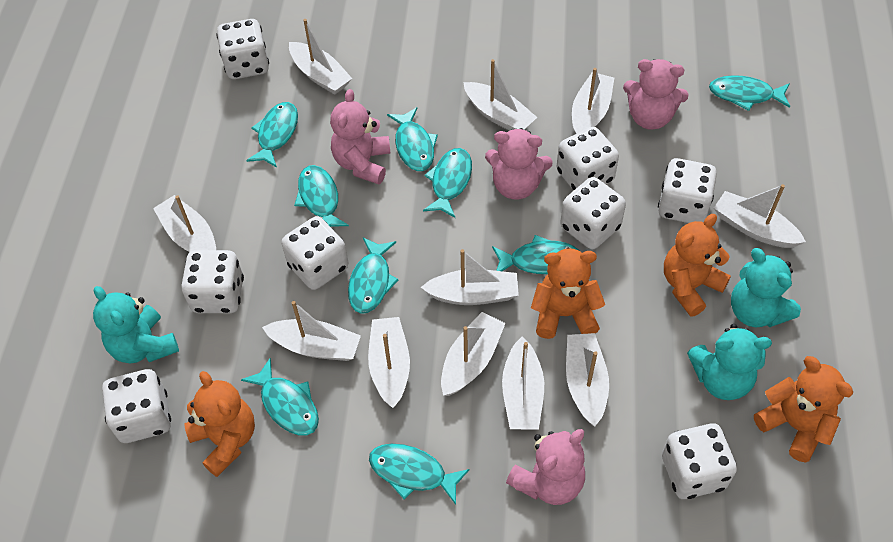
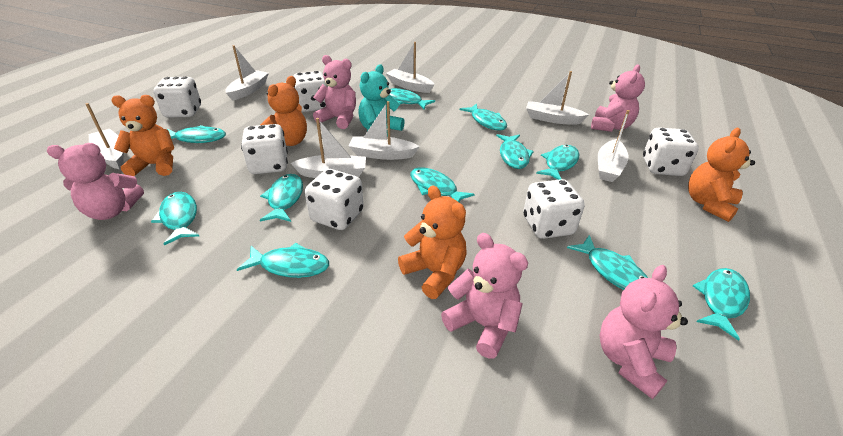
pink teddy bear: [330,89,391,184] [485,128,553,199] [506,429,585,505] [623,59,689,130] = 4 -> [47,143,144,220] [313,55,356,129] [441,233,528,359] [591,64,645,132] [599,265,688,399] = 5
turquoise fish: [241,358,319,435] [246,102,298,168] [294,165,349,227] [348,237,399,314] [369,444,470,505] [387,107,438,171] [423,148,472,218] [492,235,580,274] [709,75,790,111] = 9 -> [151,192,199,245] [167,125,226,143] [237,243,329,278] [260,174,303,222] [389,88,435,109] [410,167,475,202] [459,103,507,131] [496,134,534,169] [536,145,579,180] [567,235,648,290] [693,268,750,341] = 11
turquoise teddy bear: [93,286,179,363] [687,324,772,400] [731,248,801,327] = 3 -> [358,64,405,137] = 1
white boat: [153,195,216,252] [262,301,361,361] [289,19,352,95] [368,317,410,408] [421,249,519,305] [441,312,506,396] [463,59,537,131] [502,337,544,429] [566,333,609,427] [572,68,614,134] [714,184,806,248] = 11 -> [86,103,124,169] [225,45,269,101] [291,118,366,178] [349,101,420,160] [386,42,435,93] [526,71,589,125] [598,110,629,182] = 7
white dice: [102,369,171,443] [181,250,244,313] [216,19,269,79] [282,216,348,290] [556,127,619,191] [560,177,626,249] [658,158,717,223] [662,423,737,499] = 8 -> [153,77,201,117] [241,124,288,174] [293,71,328,112] [305,169,364,230] [523,179,585,239] [643,127,699,176] = 6

